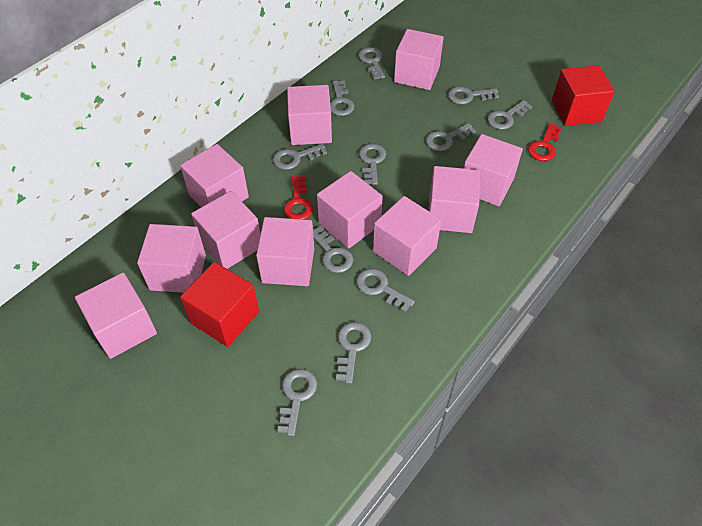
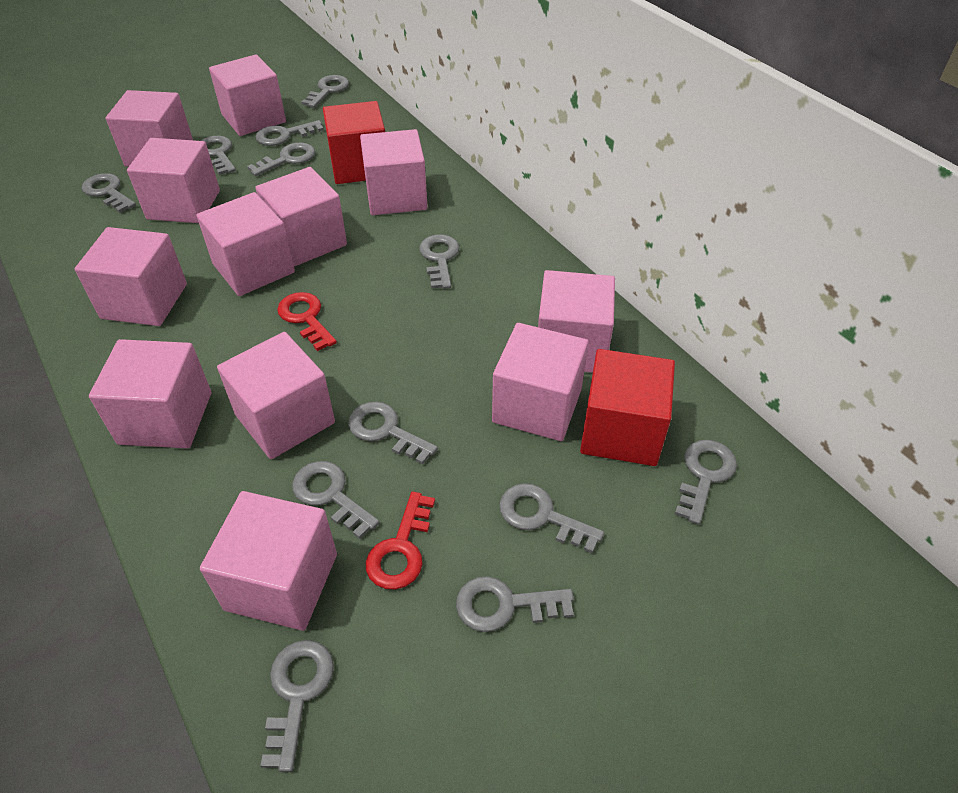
grey key: [273,144,327,170] [277,369,317,436] [313,226,353,273] [330,80,355,116] [336,322,371,384] [356,268,415,312] [358,47,385,79] [359,143,386,185] [426,123,476,151] [448,86,499,104] [487,100,532,130] = 11 -> [82,173,136,213] [201,136,236,175] [247,143,315,176] [256,120,324,146] [260,640,334,772] [292,461,379,539] [301,75,349,108] [348,402,438,465] [419,235,459,289] [456,576,574,632] [499,483,604,553] [675,440,737,525] = 12
pink cube: [75,273,157,359] [137,224,206,293] [180,144,249,207] [191,191,260,269] [256,217,314,286] [287,85,332,145] [317,171,383,249] [373,196,442,276] [394,29,444,90] [428,166,480,233] [464,134,523,206] = 11 -> [75,227,187,326] [89,339,211,448] [106,90,193,167] [127,138,220,223] [196,192,295,296] [200,491,337,631] [209,54,286,136] [217,332,335,459] [255,167,347,266] [360,129,428,215] [492,323,589,441] [538,270,615,373] = 12

